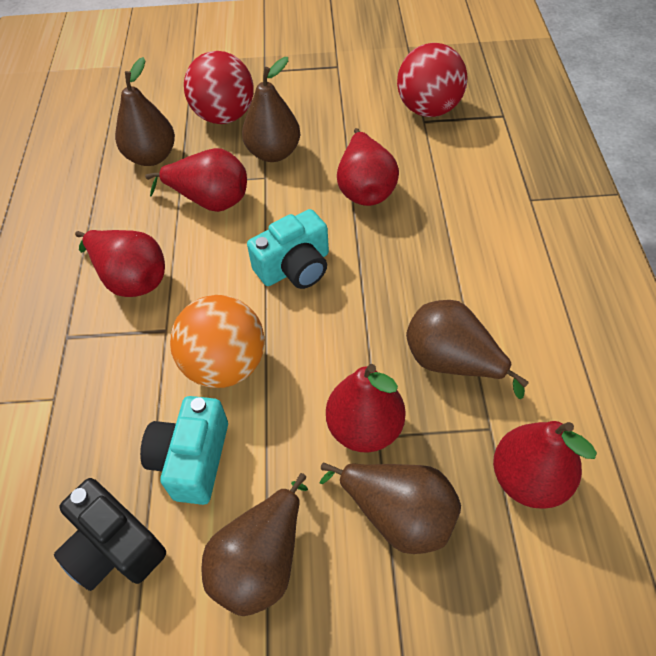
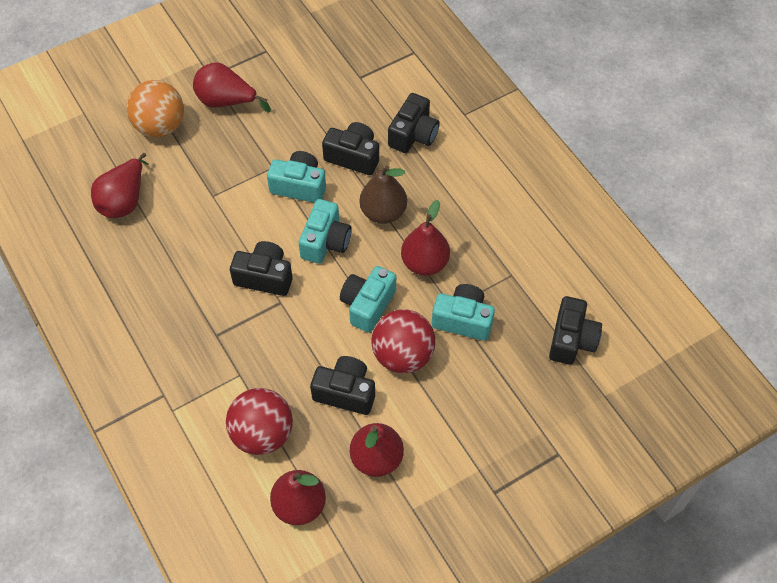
black camera: [54,478,166,591] = 1 -> [230,241,293,296] [310,356,375,415] [322,122,379,175] [388,93,439,153] [549,296,602,365] = 5
brown pear: [115,57,175,166] [201,473,308,616] [242,57,300,162] [320,463,461,554] [406,300,529,399] = 5 -> [360,165,407,224] = 1
turquoise camera: [140,396,228,505] [247,209,329,289] = 2 -> [267,151,326,203] [299,199,352,264] [340,266,396,333] [432,284,495,341] = 4

